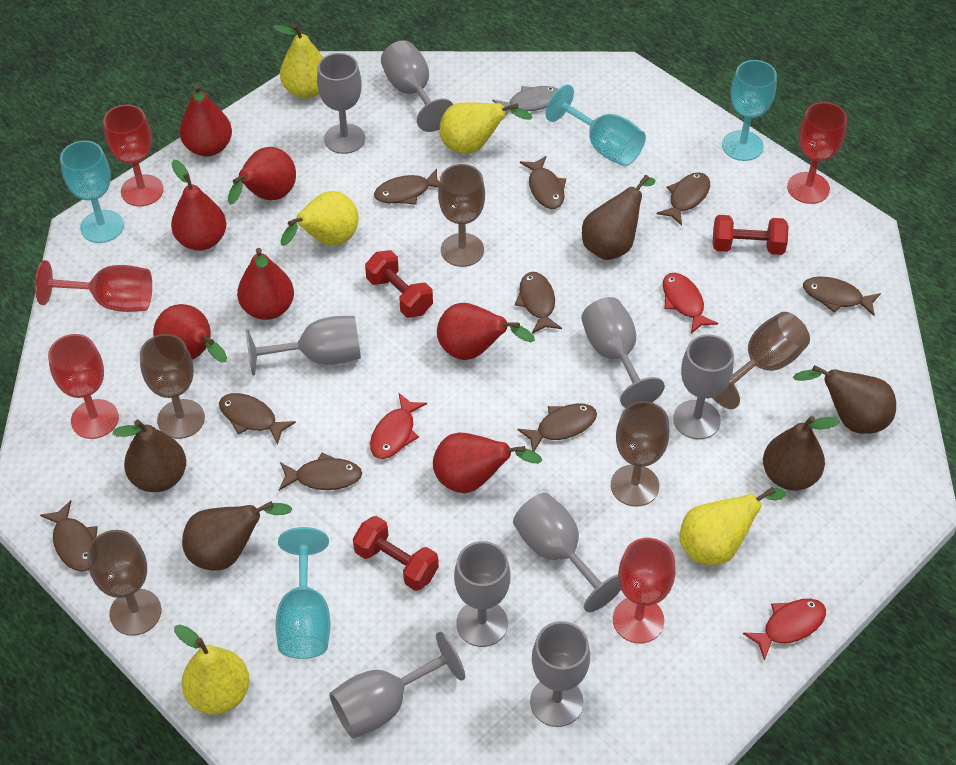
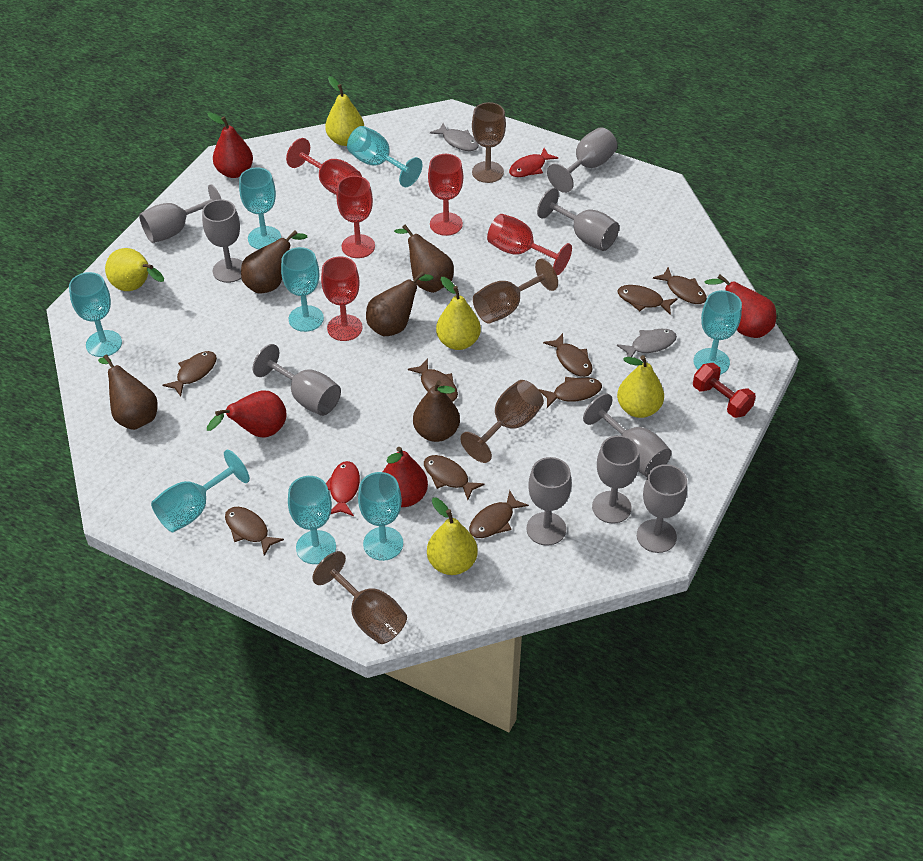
brown goblet: [87,530,162,636] [140,334,205,439] [438,164,485,267] [611,401,669,507] [713,312,810,409] = 5 -> [312,551,407,644] [460,380,544,463] [472,102,506,183] [473,258,558,324] = 4
grey fish: [492,86,558,116] = 1 -> [430,123,479,151] [617,329,677,357] = 2
red dumbbell: [353,516,439,591] [365,250,433,318] [713,215,789,255] = 3 -> [693,363,756,418] = 1
red fish: [370,393,427,459] [663,273,718,334] [743,599,826,661] = 3 -> [326,461,360,516] [509,148,558,177] = 2
red pear: [153,304,227,363] [171,160,226,251] [179,84,232,157] [228,147,296,205] [237,248,294,320] [433,432,542,493] [437,303,535,360] = 7 -> [207,112,253,178] [207,390,286,438] [383,447,428,507] [704,275,776,338] = 4
turquoise goblet: [60,140,124,243] [275,527,331,659] [546,84,646,166] [722,60,777,161] = 4 -> [69,272,122,357] [151,450,250,533] [239,167,281,249] [281,247,324,332] [288,476,336,564] [347,126,422,187] [358,472,403,561] [694,290,742,375] = 8

